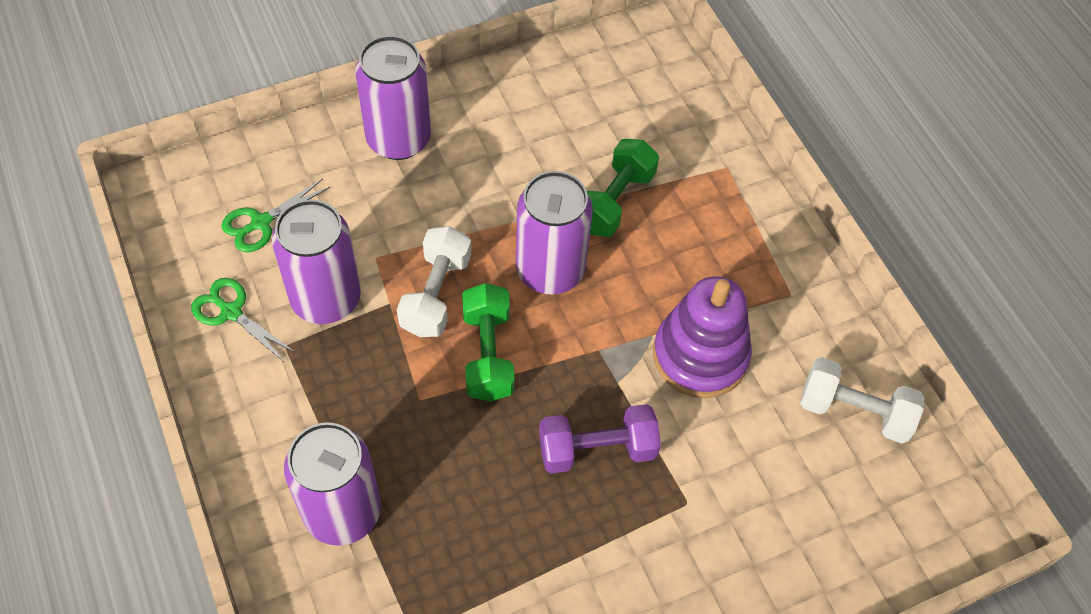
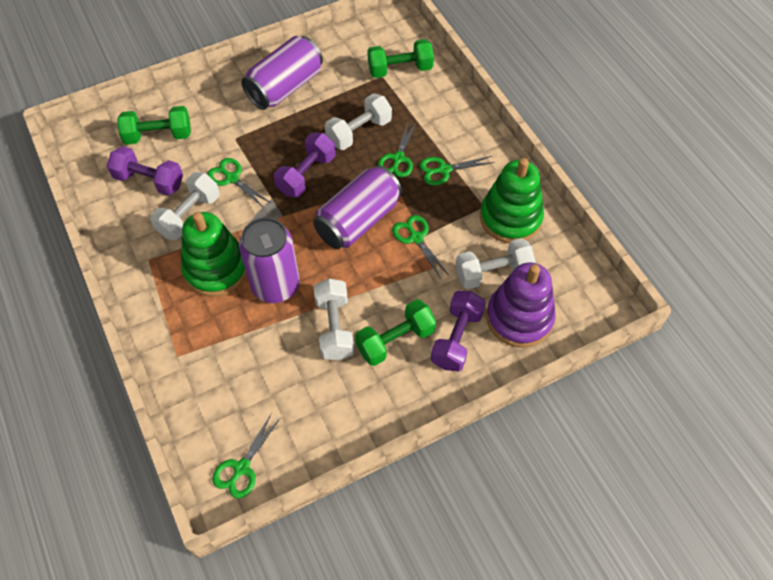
green dumbbell: [462,283,514,401] [587,139,659,237] = 2 -> [117,106,191,145] [355,299,436,366] [367,39,434,78] = 3
green scissors: [191,278,295,361] [221,179,330,252] = 2 -> [207,158,271,208] [212,413,280,499] [378,122,417,178] [392,215,450,279] [420,156,495,186] = 5
green stacking toy: none = 0 -> [181,212,247,297] [480,158,544,243] = 2
purple can: [272,199,361,324] [284,422,381,546] [355,35,431,160] [516,171,593,295] = 4 -> [239,217,300,303] [241,36,323,110] [313,165,402,249] = 3
purple dumbbell: [539,404,661,473] = 1 -> [107,146,183,196] [274,133,336,198] [431,291,486,372] = 3
white dumbbell: [397,226,471,337] [800,357,924,443] = 2 -> [150,172,220,240] [314,279,355,361] [325,93,392,150] [455,238,536,289] = 4

